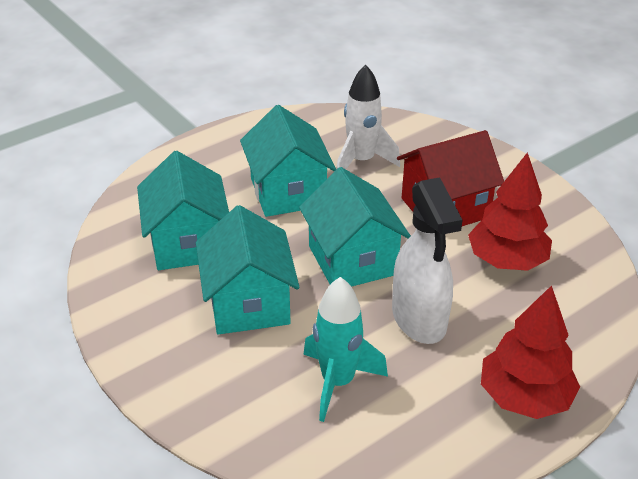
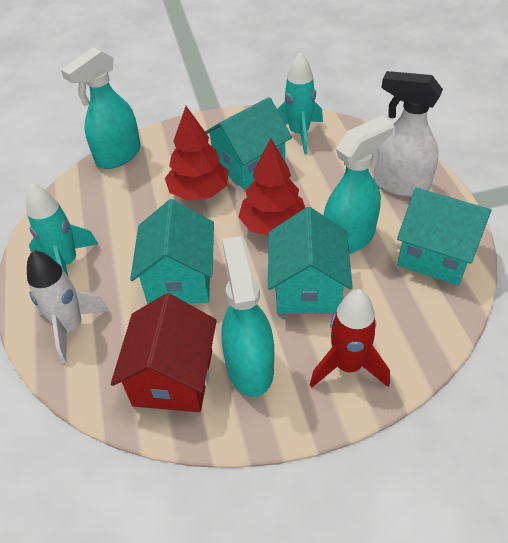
red rocket: none = 0 -> [310,289,390,387] = 1
turquoise rocket: [303,277,388,422] = 1 -> [26,183,98,276] [277,52,323,154] = 2
turquoise spray bottle: none = 0 -> [61,48,141,169] [221,236,274,397] [323,116,394,254] = 3

